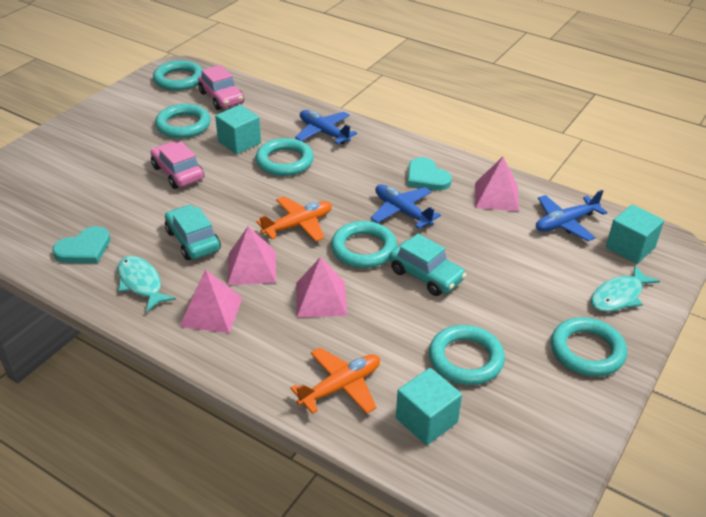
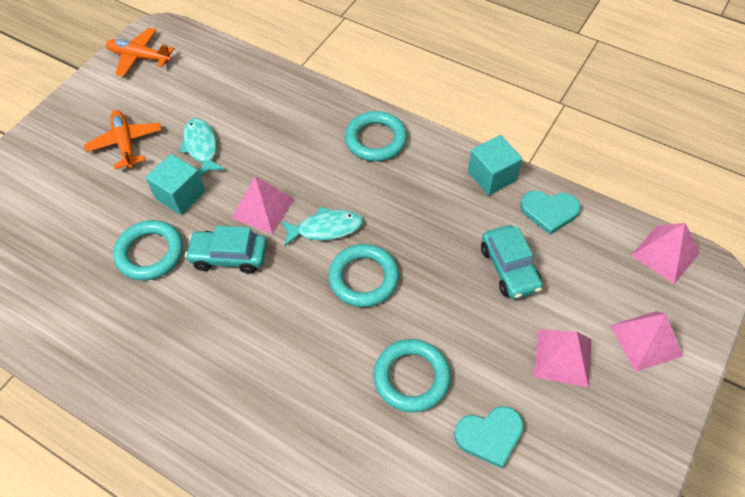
blue plane: [295,110,357,144] [370,185,441,229] [536,190,608,241] = 3 -> none = 0
pink car: [150,141,204,189] [198,65,244,110] = 2 -> none = 0
turquoise cube: [215,105,261,154] [396,368,462,445] [606,204,664,264] = 3 -> [146,154,205,215] [468,135,522,195] = 2
turquoise ring: [153,60,203,91] [155,104,211,138] [256,138,314,176] [331,221,397,268] [429,325,505,385] [551,317,627,376] = 6 -> [113,220,183,281] [328,244,399,307] [345,111,407,162] [374,339,451,412] = 4

